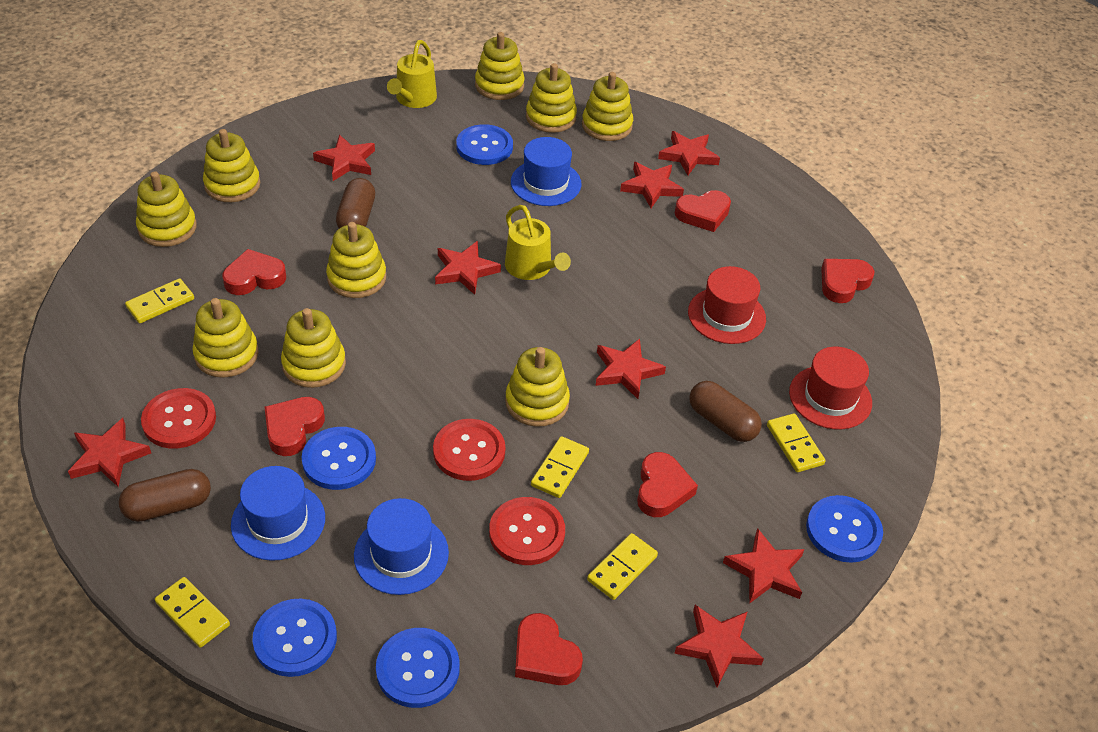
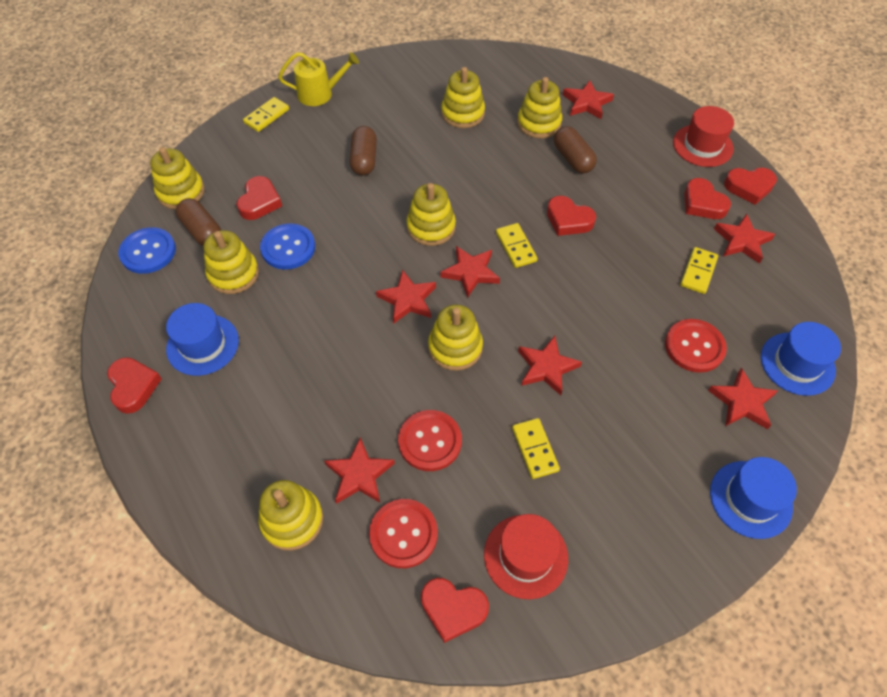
blue button: [252,599,337,677] [301,427,376,490] [376,628,460,708] [456,124,513,165] [806,495,883,563] = 5 -> [118,227,176,274] [260,223,315,270] = 2
red star: [68,418,151,487] [313,135,375,181] [435,241,501,295] [596,339,666,399] [620,162,684,208] [658,131,720,175] [674,605,764,687] [723,528,804,604] = 8 -> [324,437,395,504] [376,269,436,324] [440,246,500,298] [518,336,582,395] [563,80,614,119] [708,367,778,429] [714,214,775,264] = 7
yellow domino: [125,278,194,323] [155,577,230,648] [531,436,589,498] [587,533,658,600] [767,413,826,472] = 5 -> [243,97,289,132] [496,223,538,268] [512,418,560,479] [680,247,718,294] = 4
yellow stacking toy: [136,171,197,247] [192,298,258,378] [203,129,260,202] [281,308,346,388] [326,222,386,298] [475,32,525,100] [505,347,570,427] [526,63,577,133] [582,72,633,141] = 9 -> [150,147,204,209] [204,230,259,294] [259,480,323,551] [407,183,456,246] [428,305,483,371] [441,67,485,128] [517,77,562,138] = 7
yellow watering can: [387,40,437,108] [505,205,571,280] = 2 -> [278,52,359,106] = 1

